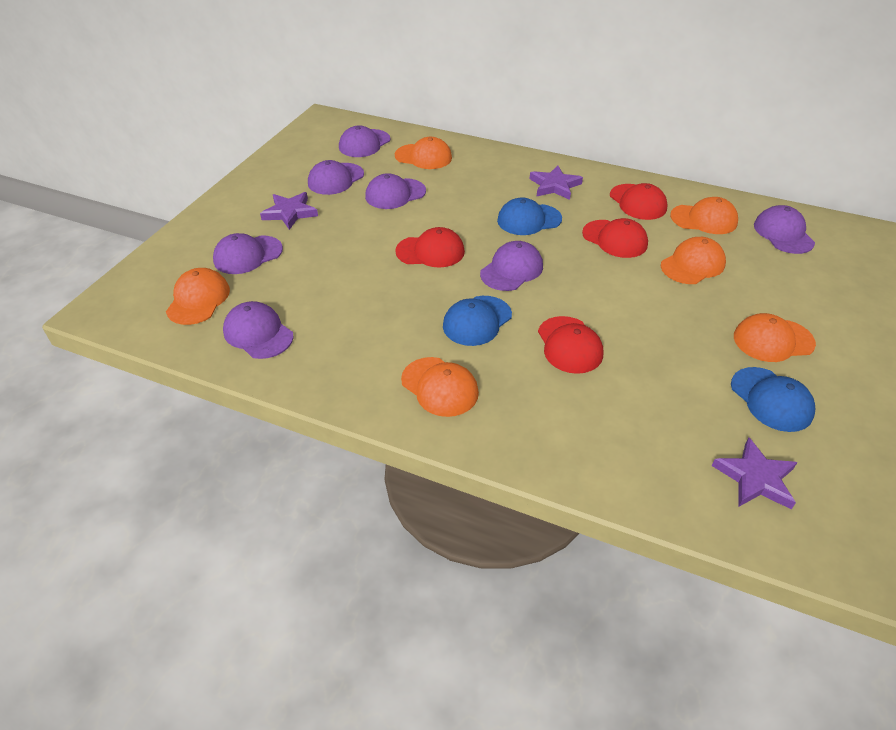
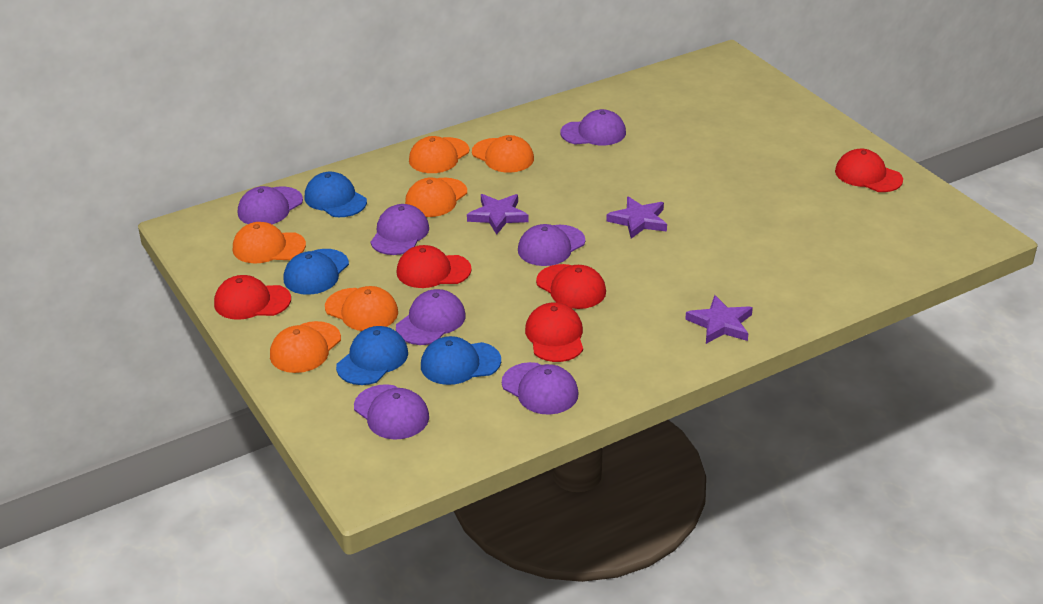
blue cap: [443,296,512,346] [497,197,562,235] [731,367,815,432] = 3 -> [283,249,349,295] [305,172,367,217] [336,326,408,385] [421,336,501,385] = 4
red cap: [395,227,465,268] [538,316,603,374] [582,218,648,258] [610,183,667,220] = 4 -> [214,275,291,320] [397,245,472,288] [525,303,583,362] [536,264,606,309] [835,149,903,192] = 5

